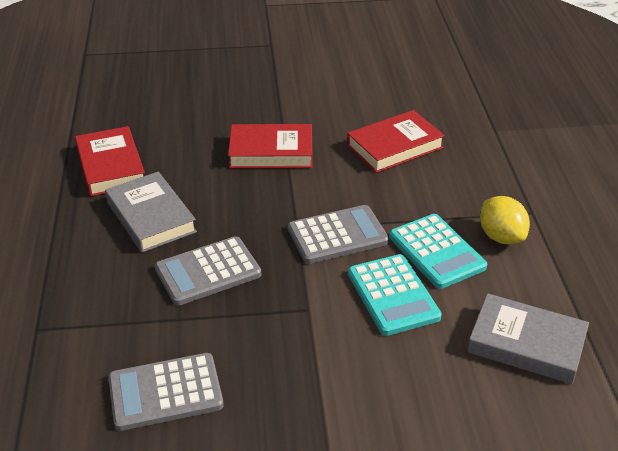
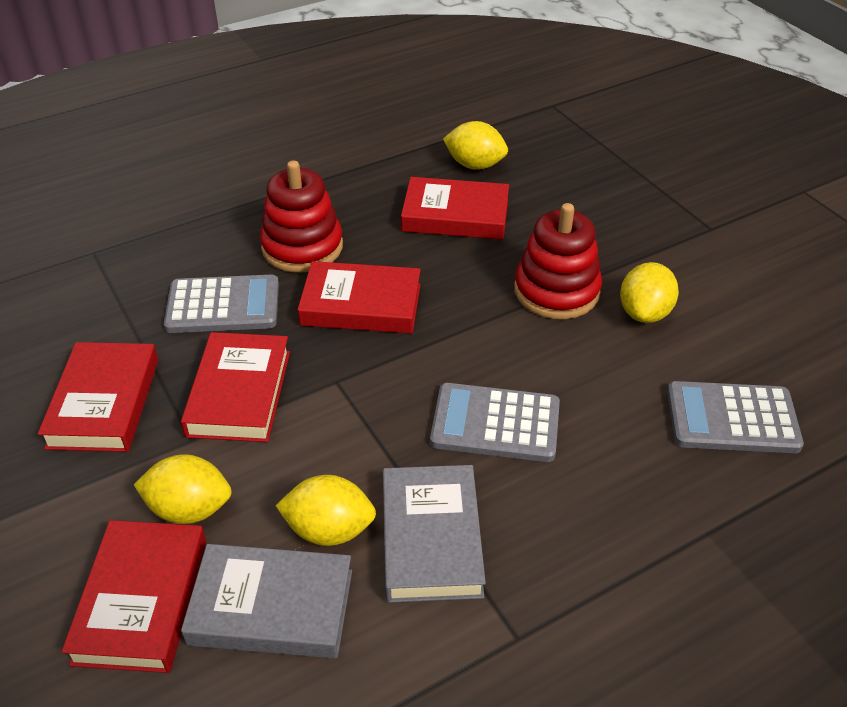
red book: [75,126,145,197] [228,124,312,168] [347,110,445,173] = 3 -> [38,342,158,452] [61,520,206,673] [181,332,290,442] [298,261,421,334] [401,177,509,240] = 5
red stacking toy: none = 0 -> [260,161,343,273] [514,203,602,319] = 2
turquoise calculator: [348,254,442,336] [389,214,487,289] = 2 -> none = 0
yellow lemon: [480,196,530,244] = 1 -> [134,454,232,524] [275,475,376,546] [443,121,508,170] [620,262,679,323] = 4

